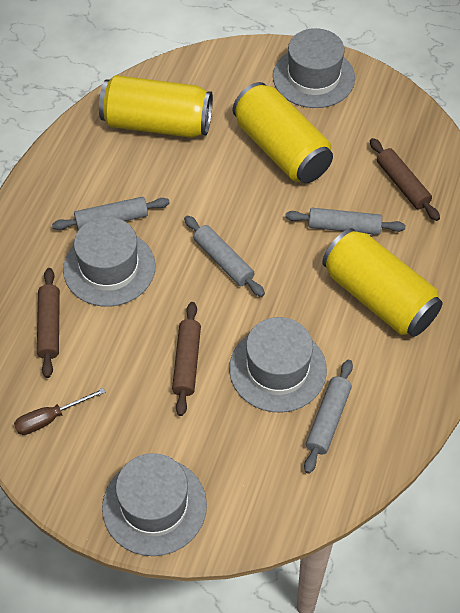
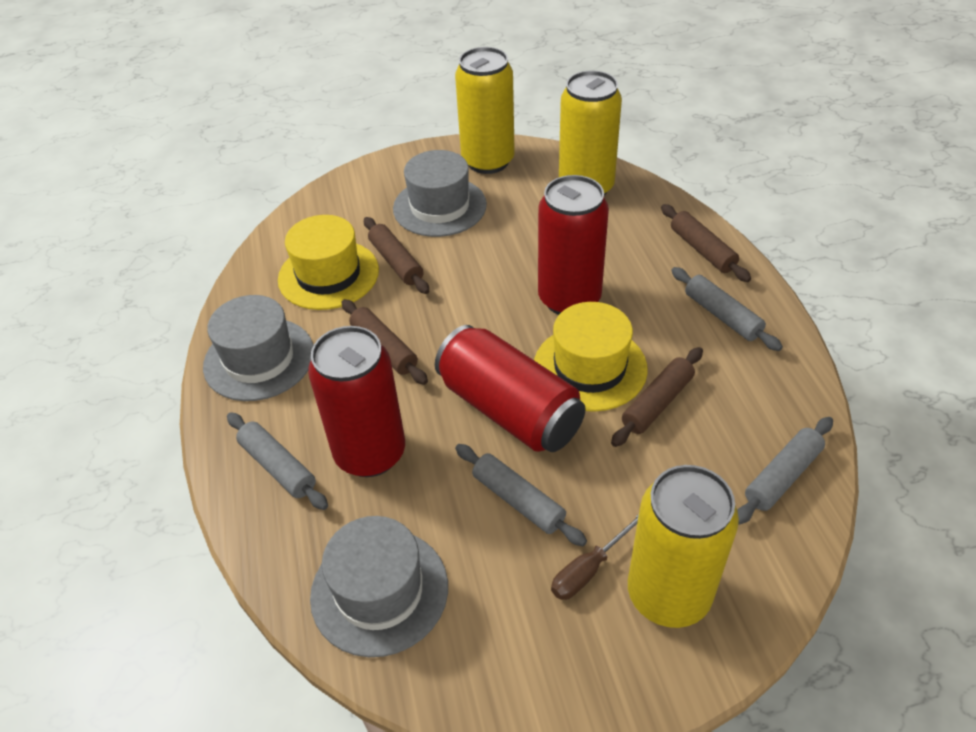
brown rolling pin: [37,268,60,378] [172,302,201,416] [370,138,440,221] = 3 -> [341,299,428,385] [364,217,429,294] [611,347,703,447] [661,204,751,282] = 4
grey hat: [63,217,156,307] [102,453,207,556] [229,317,327,413] [273,28,355,108] = 4 -> [203,295,313,401] [310,516,448,657] [393,150,487,237] = 3
red can: none = 0 -> [308,326,405,477] [435,325,586,452] [538,175,609,315] = 3
yellow hat: none = 0 -> [278,215,379,310] [534,302,648,412] = 2

